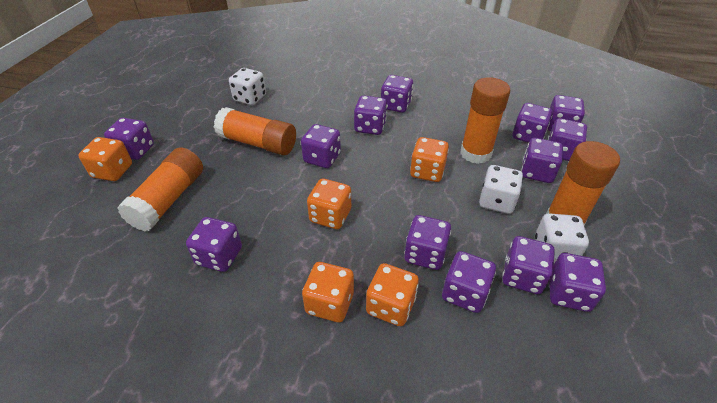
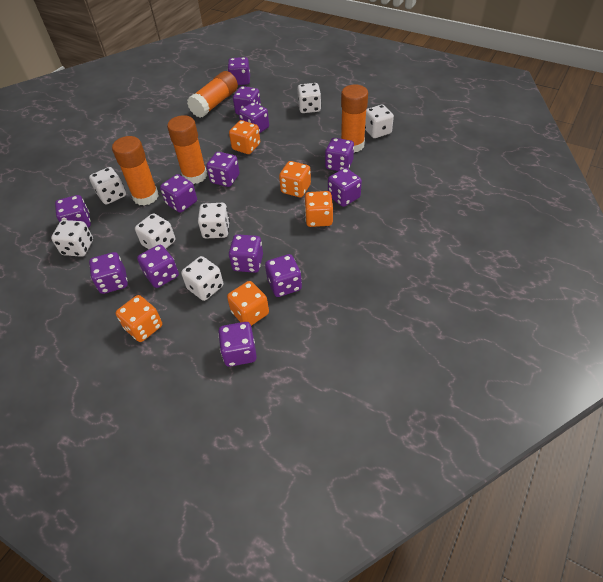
white dice: [229,68,266,105] [479,165,523,214] [535,213,589,263] = 3 -> [51,220,93,257] [89,167,126,204] [135,213,175,249] [181,256,223,301] [198,203,230,239] [297,83,321,113] [365,105,394,138] = 7

